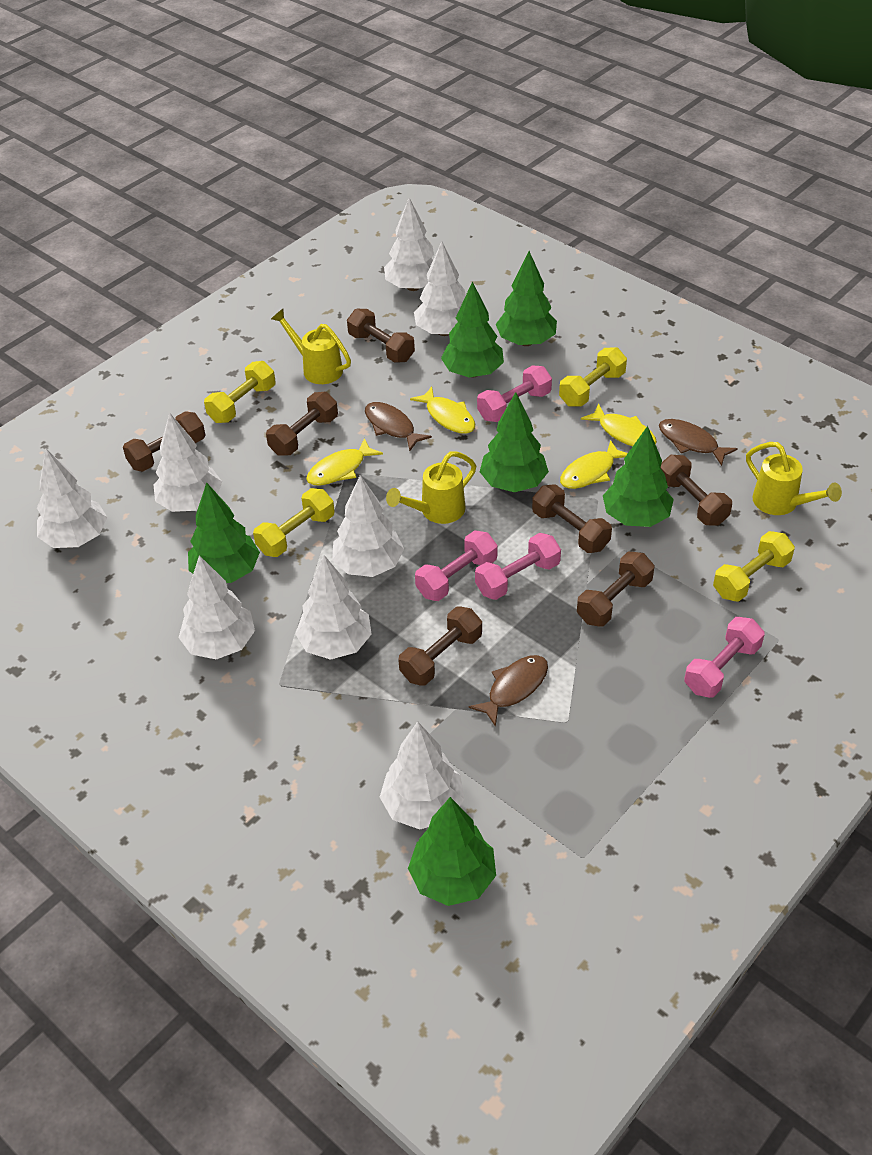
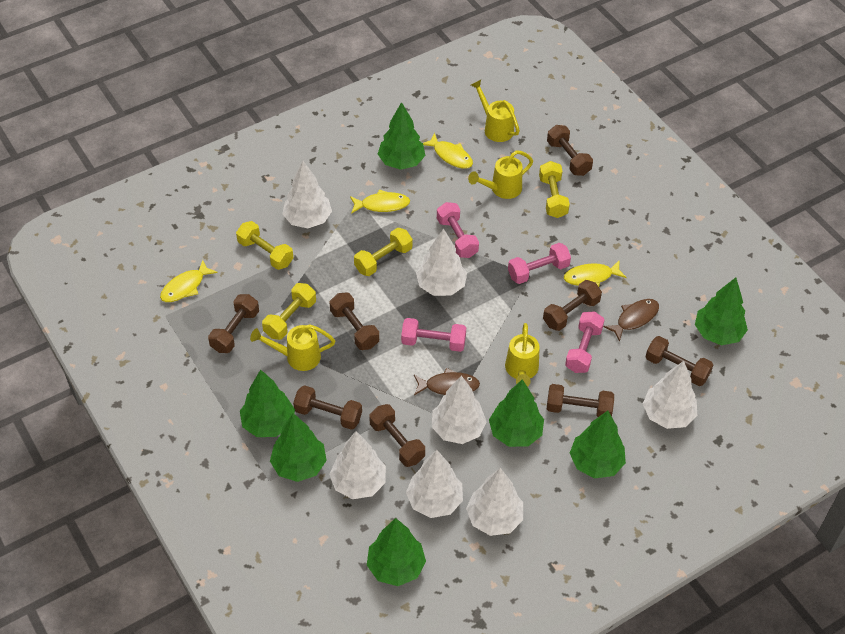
brown dumbbell: [123,411,205,472] [266,392,338,456] [347,309,415,363] [398,607,482,686] [532,484,612,553] [577,552,655,627] [660,455,732,526] = 7 -> [208,294,259,353] [293,385,362,430] [330,292,379,350] [369,404,425,467] [543,280,602,331] [547,125,593,176] [547,384,614,417] [646,336,713,386] = 8
brown fish: [365,402,432,451] [469,655,548,727] [659,419,738,466] = 3 -> [414,368,480,395] [603,299,659,342] = 2
green tree: [188,482,260,583] [408,797,496,906] [441,282,504,378] [480,392,549,492] [496,251,557,346] [603,426,674,527] = 6 -> [240,370,295,437] [270,413,327,482] [367,518,426,586] [378,102,425,170] [489,379,544,447] [570,411,626,478] [695,277,748,345] = 7
white tree: [37,449,107,548] [153,413,222,512] [179,555,255,659] [295,555,372,660] [332,475,404,577] [380,721,464,830] [384,198,434,291] [414,241,466,336] = 8 -> [282,161,332,229] [329,431,386,499] [406,450,463,518] [416,228,467,296] [432,376,487,444] [466,468,523,536] [643,361,697,429] = 7
yellow watering can: [271,309,351,384] [386,452,476,524] [746,442,842,515] = 3 -> [250,324,335,371] [468,150,533,199] [471,80,520,142] [505,323,540,387] = 4

